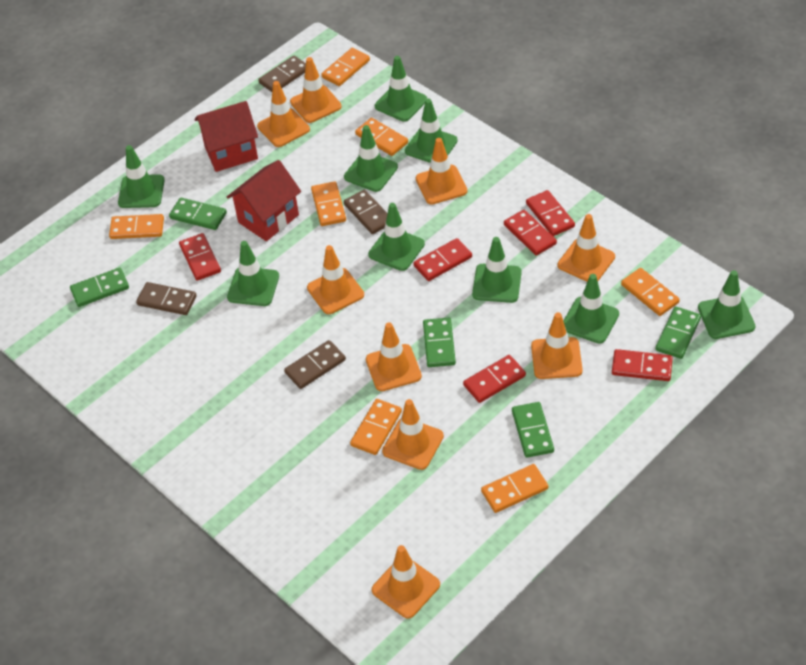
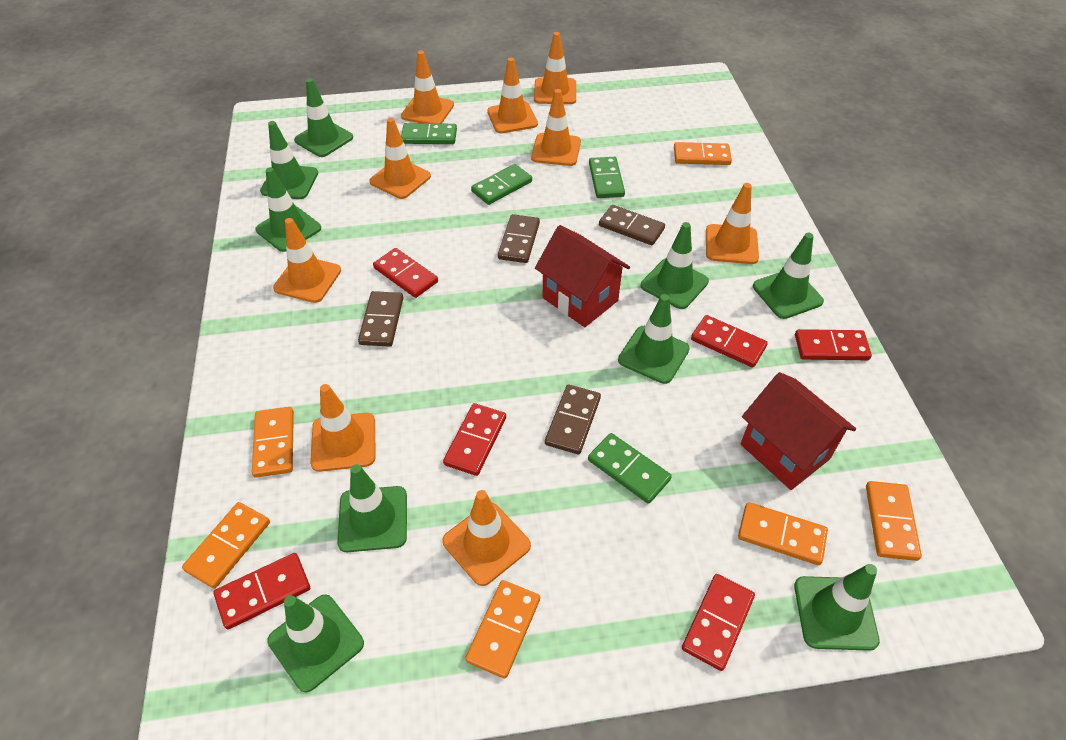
green domino: [70,267,129,307] [169,198,227,230] [423,318,456,367] [512,402,554,458] [655,306,701,359] = 5 -> [401,123,457,144] [471,164,532,205] [588,433,672,504] [589,157,625,198] = 4
orange domino: [109,214,164,239] [311,181,346,226] [321,48,370,86] [350,399,402,455] [355,118,408,156] [481,464,549,513] [621,268,680,316] = 7 -> [182,502,270,589] [252,407,294,478] [465,580,540,679] [674,142,732,165] [738,502,828,565] [866,481,922,561] = 6

